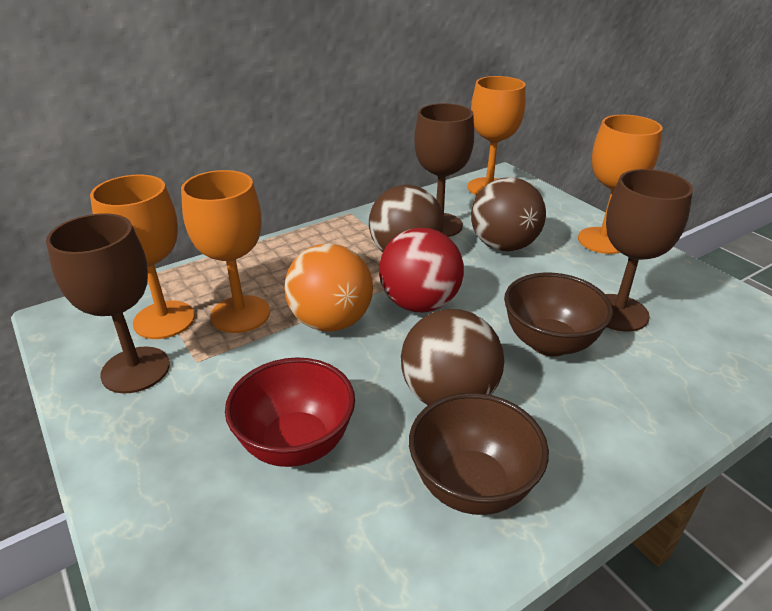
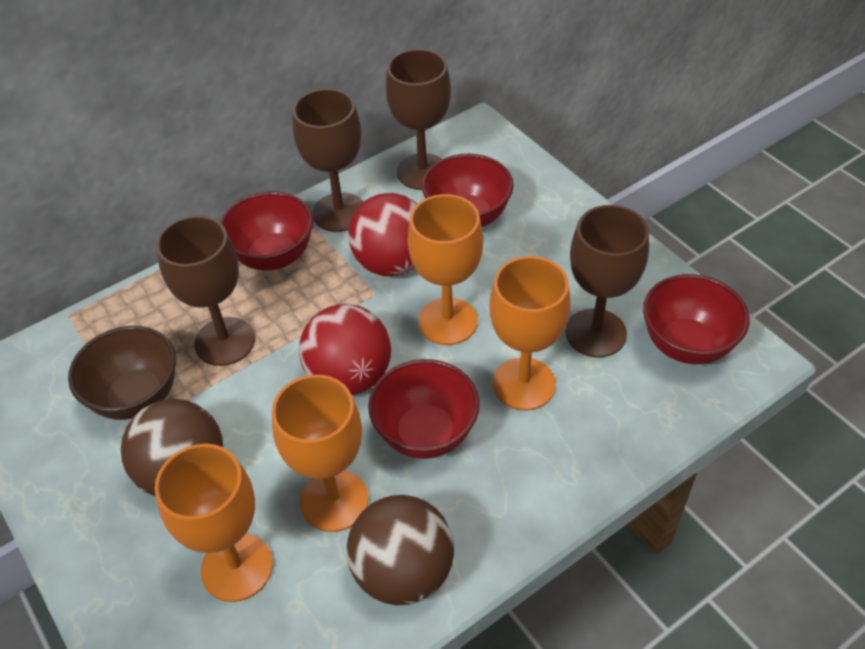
brown ball: [369,185,444,252] [401,309,504,405] [471,177,546,252] = 3 -> [121,399,223,496] [347,495,454,606] = 2
brown bowl: [409,393,549,515] [504,272,613,357] = 2 -> [68,326,176,420] = 1
brown goblet: [46,213,170,394] [414,103,474,237] [606,169,693,331] = 3 -> [156,216,255,366] [293,88,363,232] [386,49,451,190] [566,205,649,357] = 4
orange ball: [284,244,373,332] = 1 -> none = 0
red ball: [379,228,464,312] = 1 -> [299,304,391,395] [348,193,417,277] = 2
red bowl: [225,357,355,467] = 1 -> [220,191,313,271] [368,359,479,459] [422,154,514,227] [643,274,750,364] = 4

